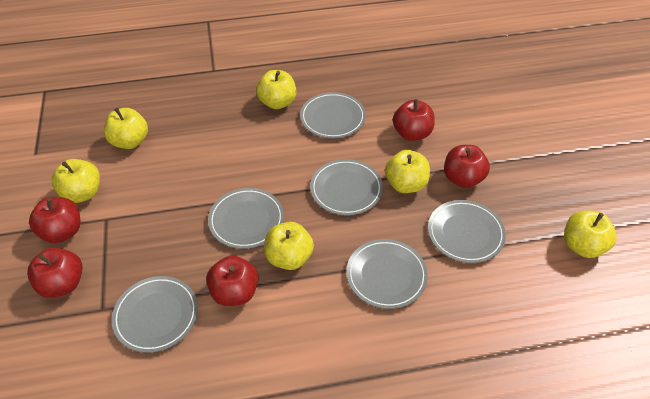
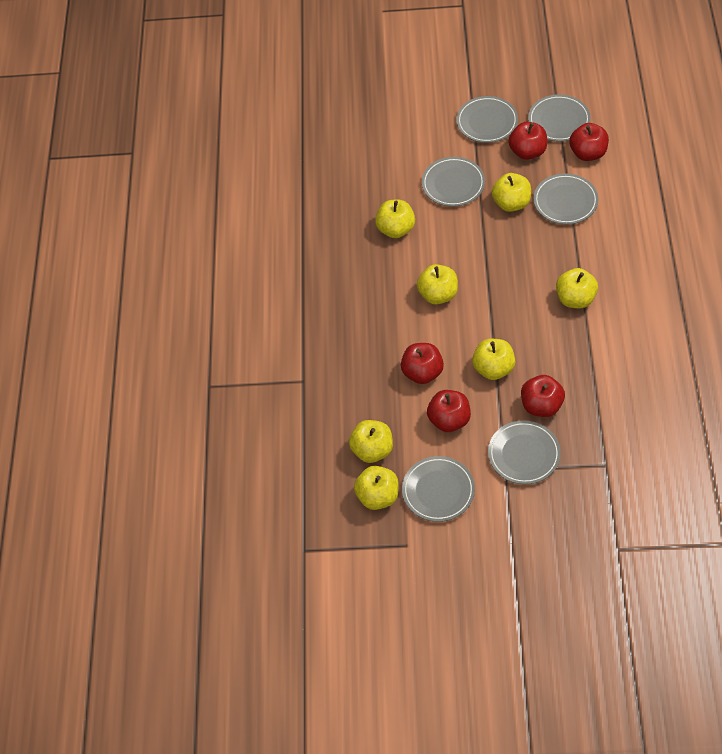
yellow apple: [52,159,100,203] [104,108,148,149] [256,70,296,109] [264,222,314,270] [385,150,430,193] [564,211,617,258] = 6 -> [349,420,393,463] [354,466,399,510] [375,200,415,238] [417,264,458,305] [472,339,515,380] [492,173,531,212] [556,268,598,308] = 7

